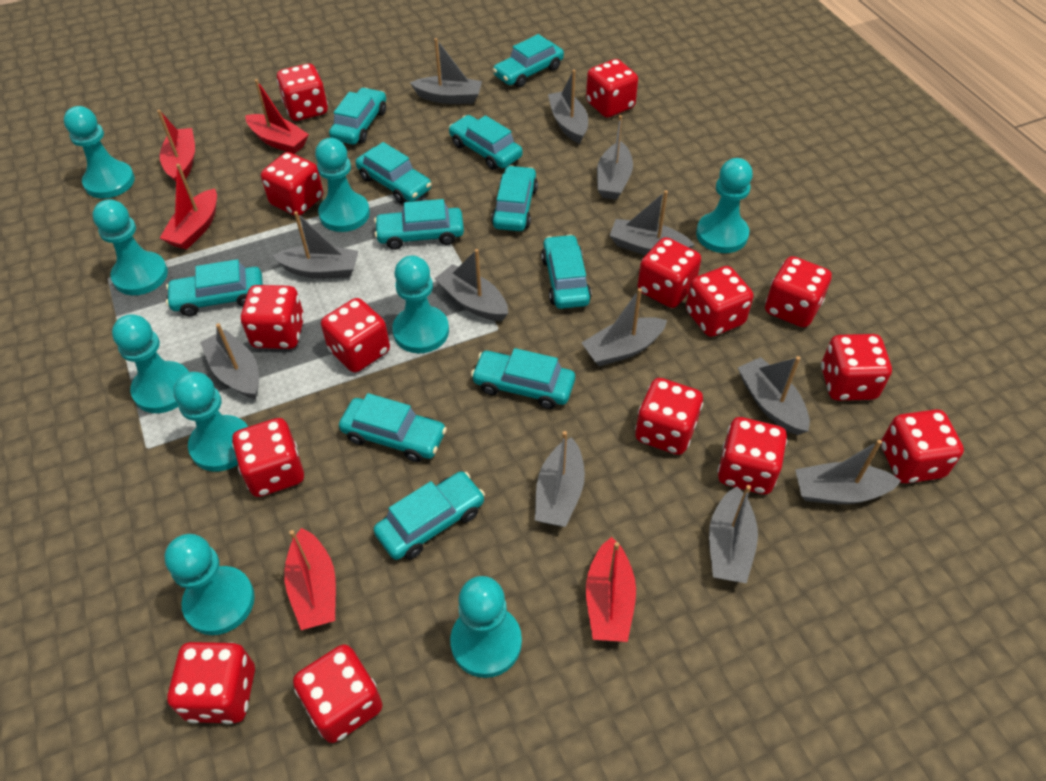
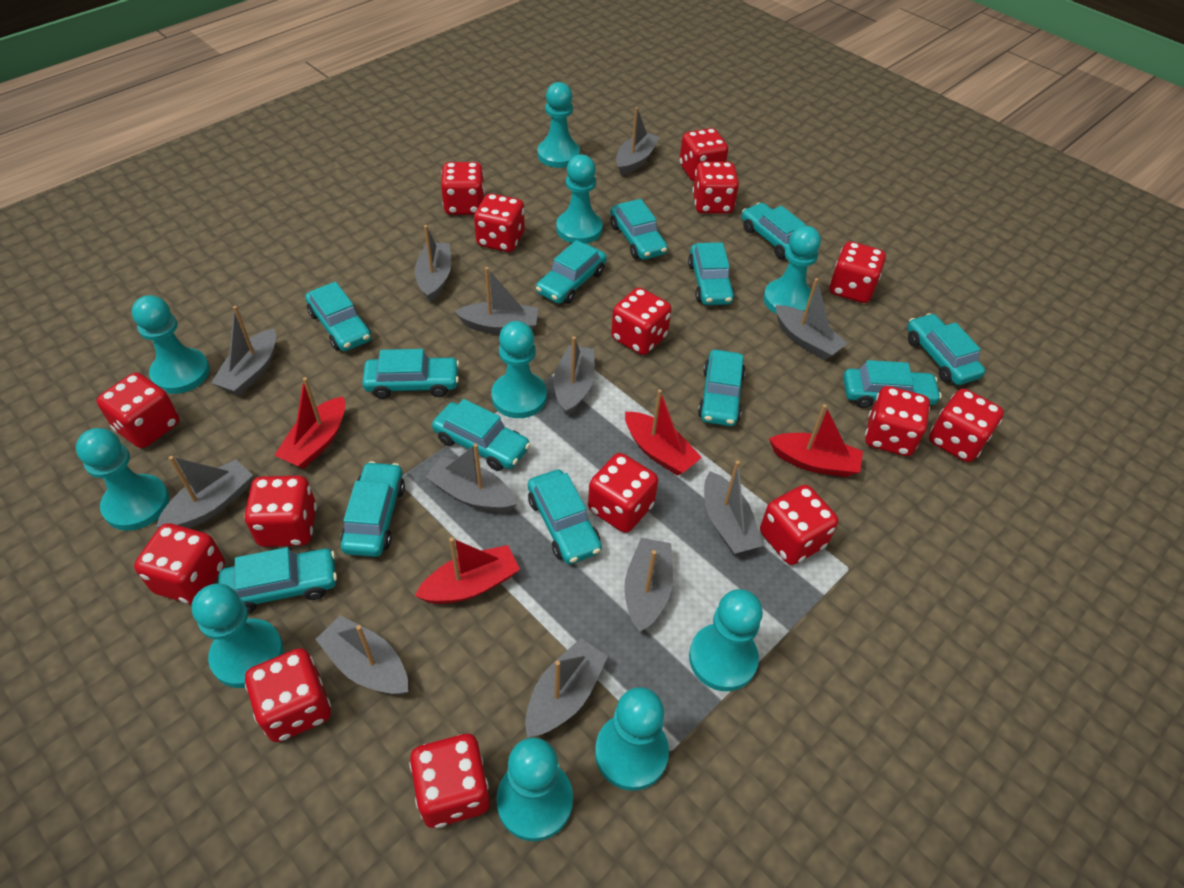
red boat: [157,109,195,182] [160,164,217,250] [245,79,309,154] [284,528,336,630] [586,537,636,642] = 5 -> [274,377,345,469] [415,537,520,604] [625,389,702,476] [769,404,863,477] = 4
turquoise car: [166,259,263,316] [329,87,386,145] [339,393,447,462] [356,142,431,204] [374,199,464,250] [374,471,485,560] [449,115,523,170] [471,348,575,409] [491,165,538,231] [493,34,564,88] [541,234,592,309] = 11 -> [219,547,337,614] [305,282,371,351] [341,461,405,557] [362,349,459,399] [432,399,531,471] [528,470,602,564] [536,240,607,304] [610,199,668,260] [688,242,735,305] [698,350,746,426] [742,203,806,259] [843,360,942,408] [907,313,985,385] = 13
turquoise pawn: [64,106,135,199] [93,199,168,295] [112,314,189,413] [164,534,255,635] [173,372,248,472] [315,138,370,232] [392,255,449,353] [450,576,522,678] [696,158,753,253] = 9 -> [76,428,169,531] [132,295,210,394] [192,583,283,688] [491,321,547,418] [496,737,573,842] [537,82,580,168] [556,154,603,244] [595,687,669,791] [689,589,763,691] [763,226,821,314] = 10

